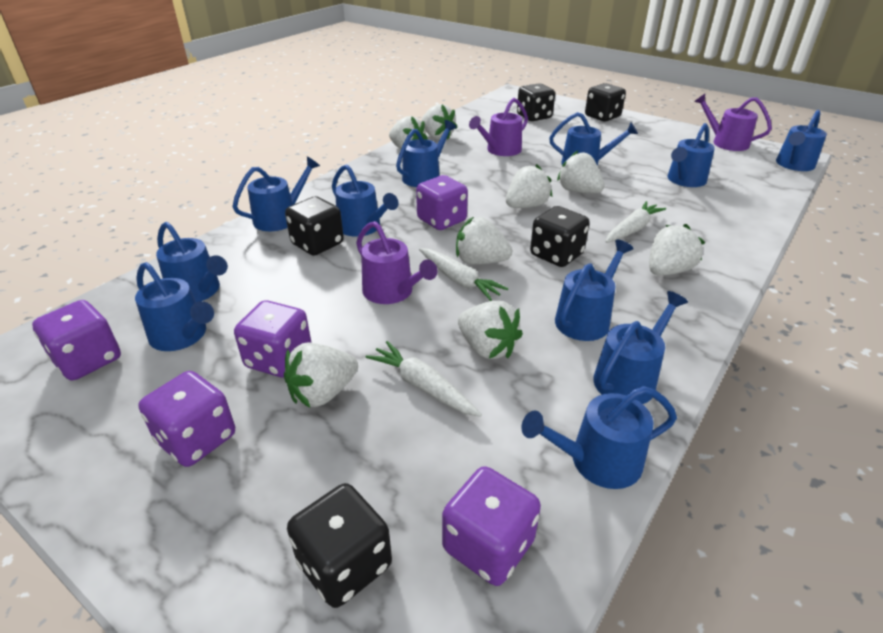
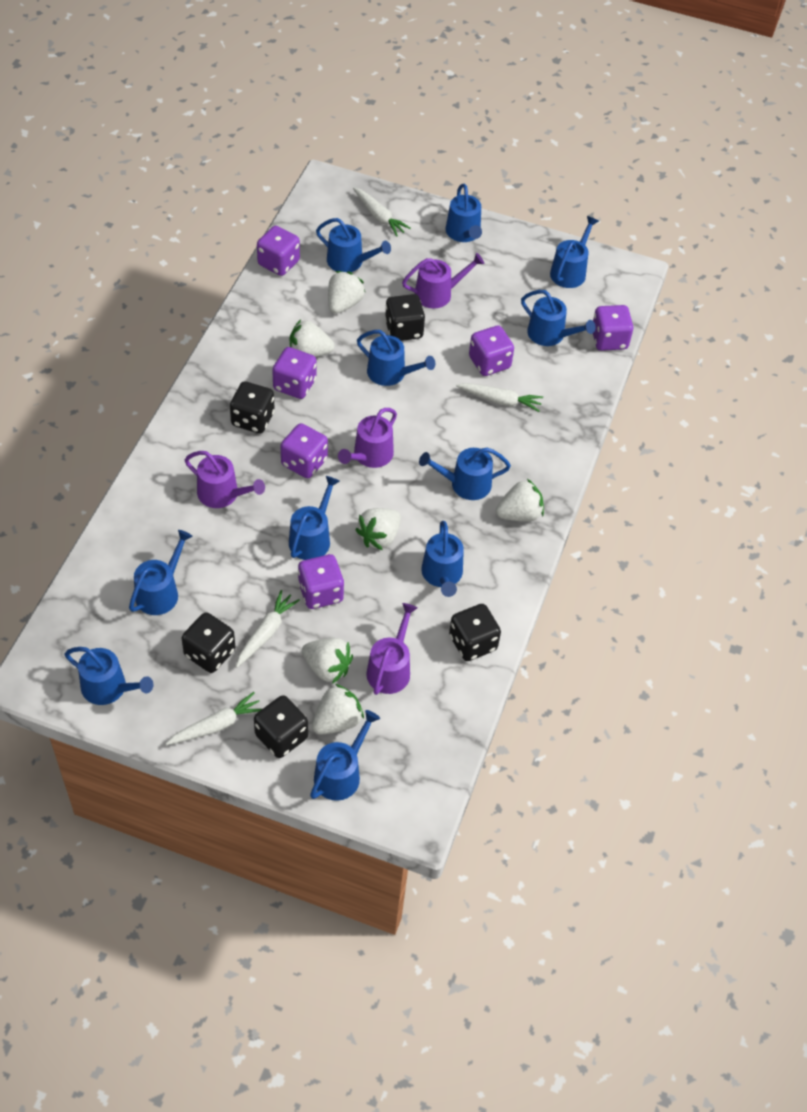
purple dice: [32,300,121,380] [138,371,235,467] [234,300,311,378] [416,175,468,230] [442,466,541,586] = 5 -> [257,226,300,276] [272,347,317,399] [280,423,328,478] [298,554,344,609] [469,325,514,376] [593,305,633,351] = 6
purple watering can: [356,221,437,304] [469,98,528,156] [694,94,772,151] = 3 -> [185,451,265,508] [338,408,397,468] [367,603,417,695] [402,253,484,308] = 4
white carrot: [366,341,482,417] [419,248,508,301] [606,201,666,243] = 3 -> [165,692,262,745] [236,590,300,667] [353,187,411,236] [456,383,543,412] = 4
white strawberry: [284,342,358,407] [389,116,428,149] [421,104,457,140] [456,217,512,265] [458,301,523,359] [506,164,552,208] [557,151,604,194] [649,224,705,276] = 8 -> [290,319,335,357] [302,638,353,684] [312,684,364,735] [328,271,366,314] [355,508,401,550] [496,479,544,521] = 6

